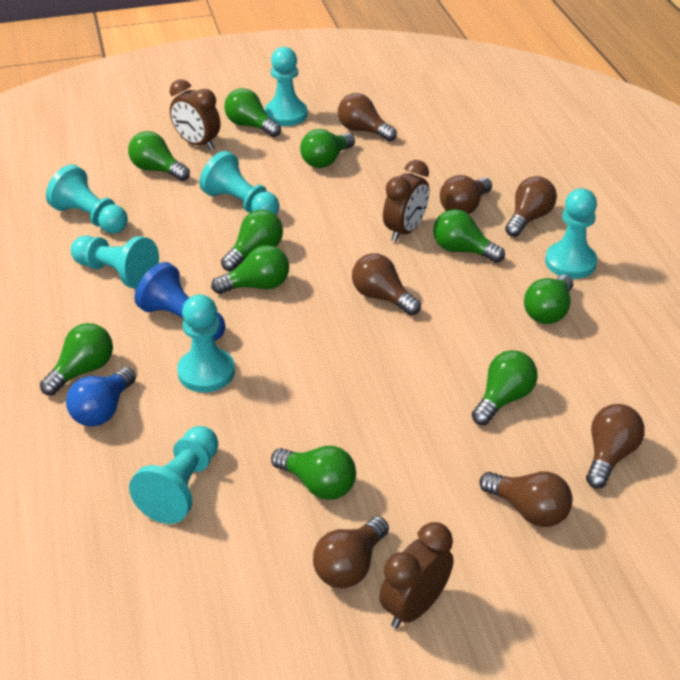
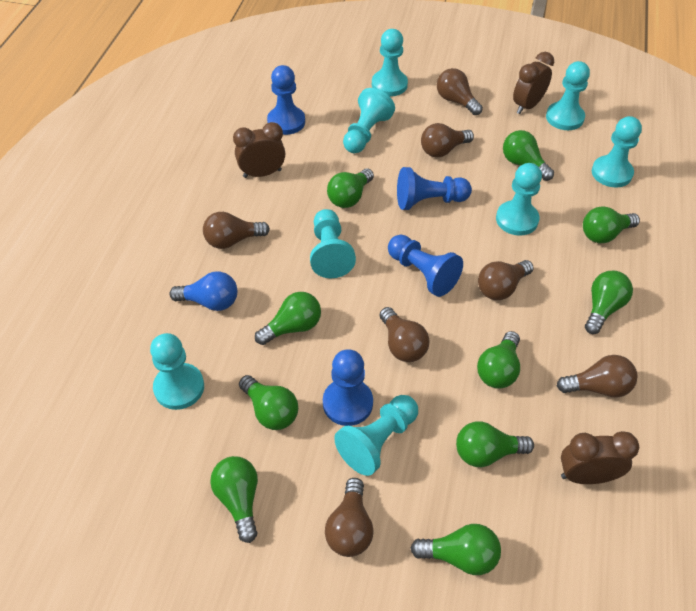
blue pawn: [134,262,225,341] = 1 -> [267,65,305,135] [323,349,373,426] [388,235,463,297] [397,167,472,210] = 4
turquoise pawn: [46,164,128,234] [71,236,159,289] [129,426,218,524] [177,294,235,392] [200,151,279,215] [265,47,307,126] [545,188,597,279] = 7 -> [150,333,204,410] [310,209,356,278] [334,395,418,476] [343,88,395,153] [372,29,408,96] [496,163,542,236] [546,61,590,130] [592,116,642,188] = 8

